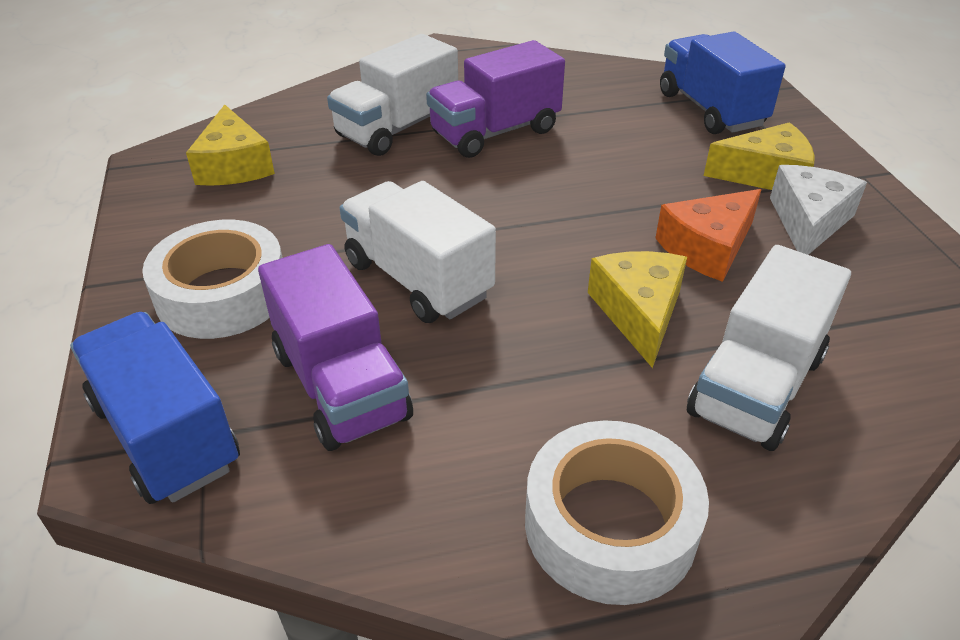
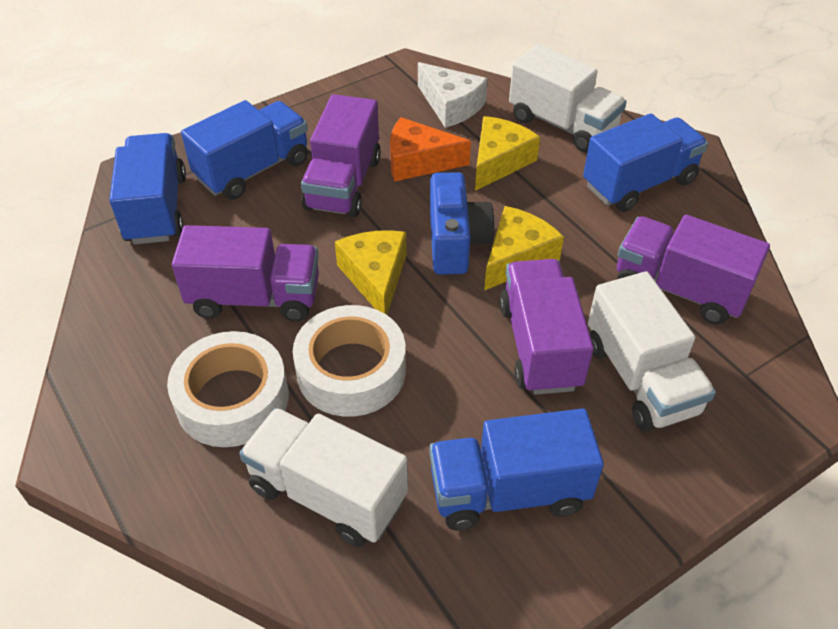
blue camera: none = 0 -> [430,172,495,275] = 1
blue truck: [70,312,240,504] [660,32,785,134] = 2 -> [109,133,186,244] [181,100,308,200] [429,408,604,530] [583,113,708,212] = 4
purple truck: [258,244,413,451] [426,40,565,158] = 2 -> [172,225,319,322] [301,94,381,217] [499,259,594,395] [617,215,770,325] = 4

